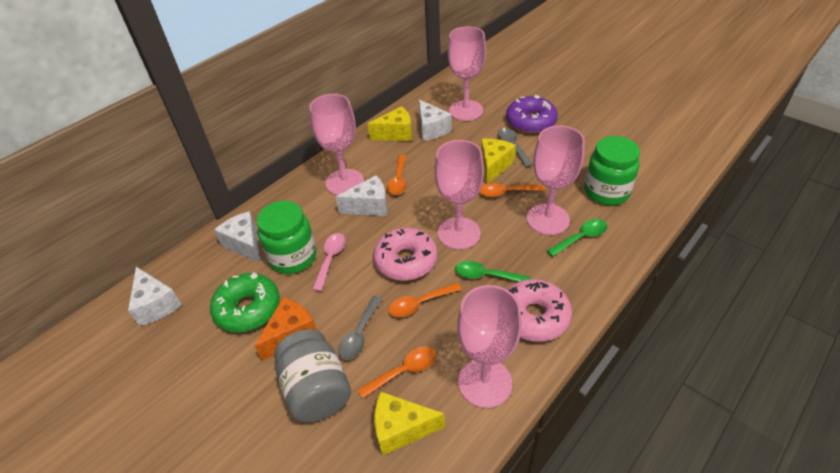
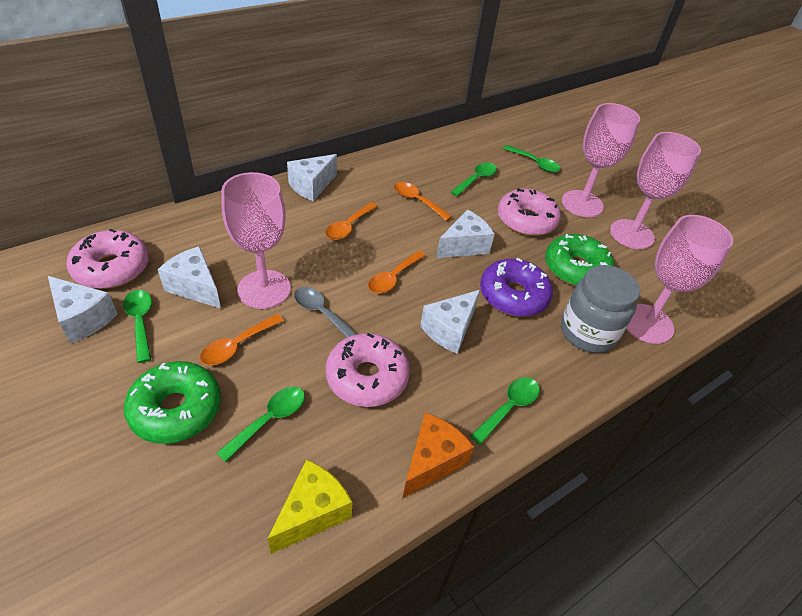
green donut: [210,272,280,333] = 1 -> [124,361,221,444] [545,234,614,286] = 2
green jar: [257,201,316,274] [584,136,640,205] = 2 -> none = 0
green spoon: [455,261,531,282] [547,219,608,257] = 2 -> [123,290,152,363] [217,387,305,462] [451,162,497,196] [470,377,540,445] [503,145,561,172] = 5
grey spoon: [338,296,382,360] [498,128,533,167] = 2 -> [294,287,357,338] = 1
pink donut: [373,228,437,281] [507,279,572,342] = 2 -> [67,229,149,289] [326,333,410,407] [498,188,561,236] = 3
pink goblet: [309,94,364,195] [434,140,484,250] [448,26,486,121] [457,285,522,408] [527,125,585,235] = 5 -> [221,172,291,309] [562,103,640,217] [610,132,701,249] [626,215,733,344] = 4
pink spoon: [312,233,346,291] = 1 -> none = 0
white cheese: [128,267,182,326] [214,211,260,263] [336,175,387,216] [419,100,452,141] = 4 -> [48,276,117,343] [158,246,221,309] [287,154,337,201] [420,290,480,354] [436,210,495,258] = 5
yellow cheese: [367,106,412,141] [374,391,445,456] [481,139,516,184] = 3 -> [267,460,352,554] = 1

